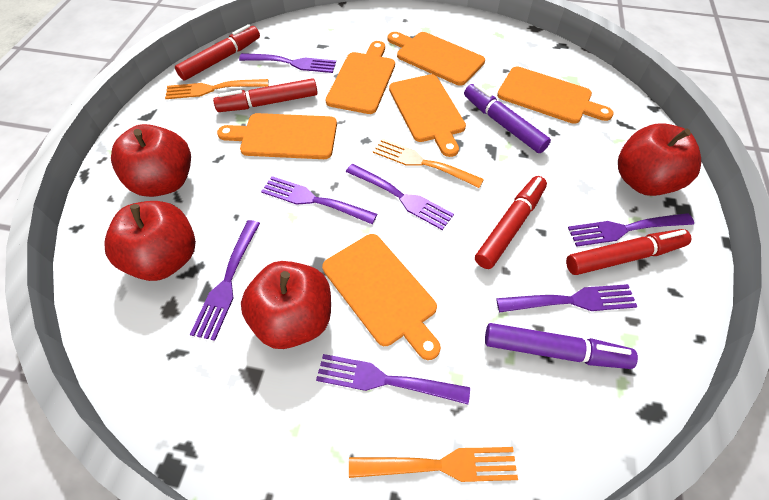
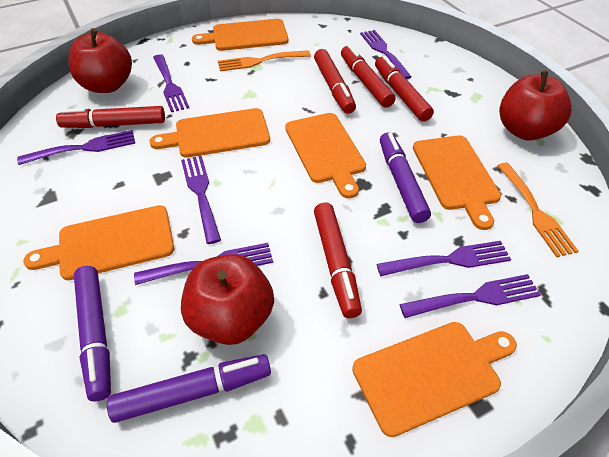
orange fork: [165,79,269,99] [349,447,518,482] [373,138,484,188] = 3 -> [218,50,311,71] [497,163,579,257] = 2
purple marker: [464,84,551,153] [485,323,638,369] = 2 -> [74,266,111,401] [107,354,271,423] [380,132,431,223] = 3
red apple: [104,201,196,281] [111,124,191,197] [241,261,331,349] [618,123,701,196] = 4 -> [68,28,132,93] [181,254,274,345] [499,71,572,140] = 3
red marker: [175,24,260,80] [213,78,318,112] [475,176,547,269] [566,229,692,275] = 4 -> [56,106,165,128] [314,49,356,114] [314,203,362,318] [341,45,396,108] [375,56,434,122] = 5

